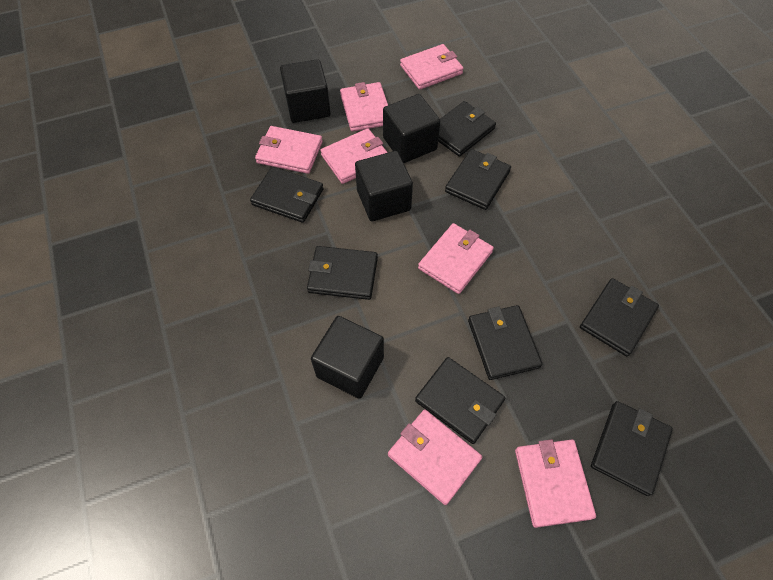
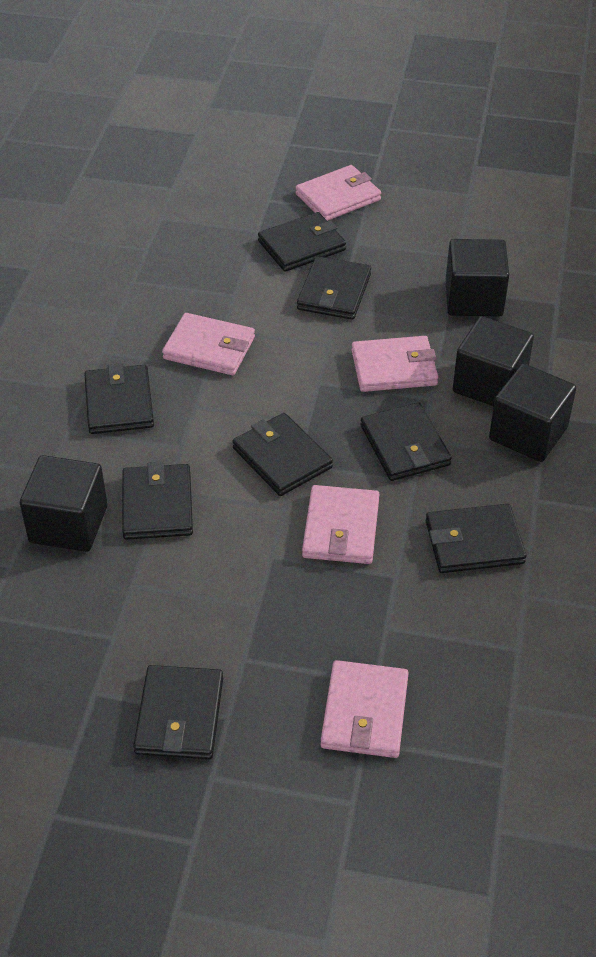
pink wallet: [255,126,323,174] [320,128,388,184] [340,82,388,132] [388,410,482,505] [400,44,463,90] [418,223,494,294] [515,439,596,528] = 7 -> [162,313,255,375] [296,165,381,221] [302,485,379,564] [321,660,409,758] [351,336,438,392] = 5

